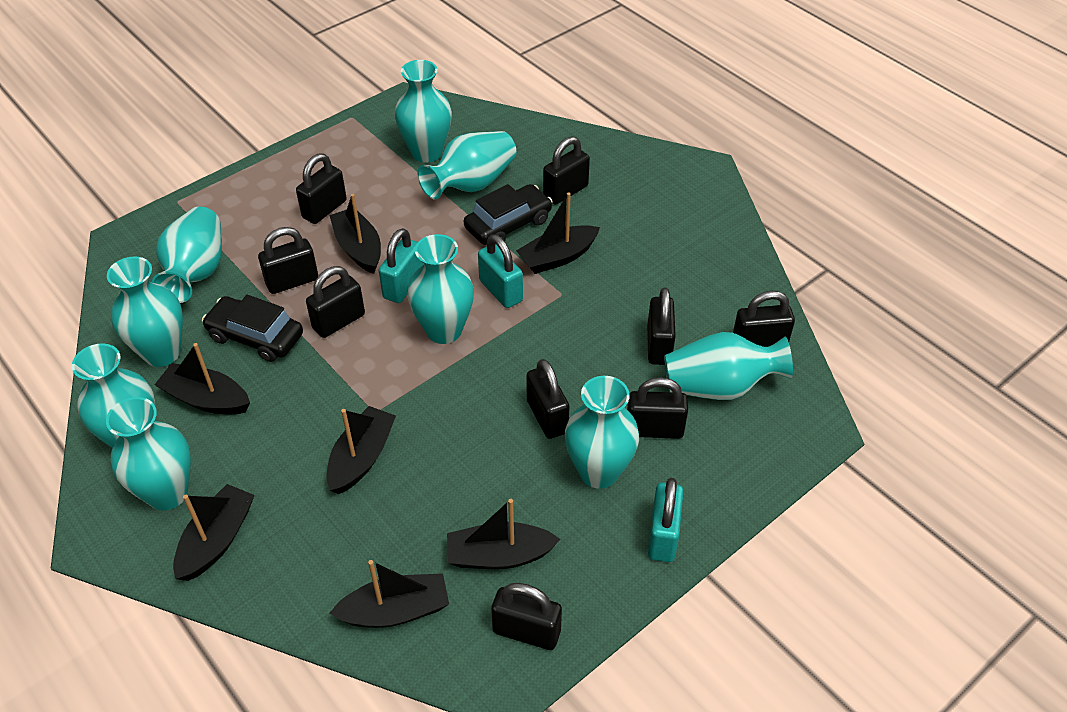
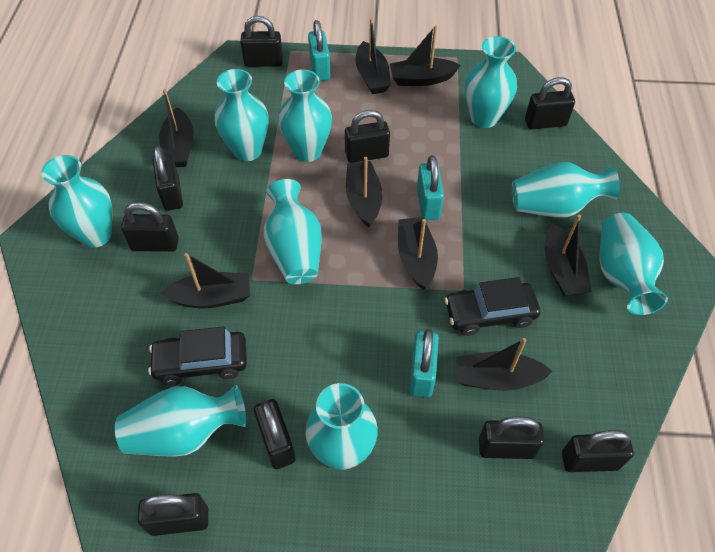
black boat: [155,343,250,415] [173,484,255,581] [327,406,396,494] [329,194,381,274] [330,560,449,628] [447,499,560,569] [516,192,600,274] = 7 -> [159,89,194,167] [161,253,250,308] [346,157,383,227] [355,18,391,94] [390,25,461,86] [398,217,438,290] [456,338,552,390] [545,215,592,296] = 8

